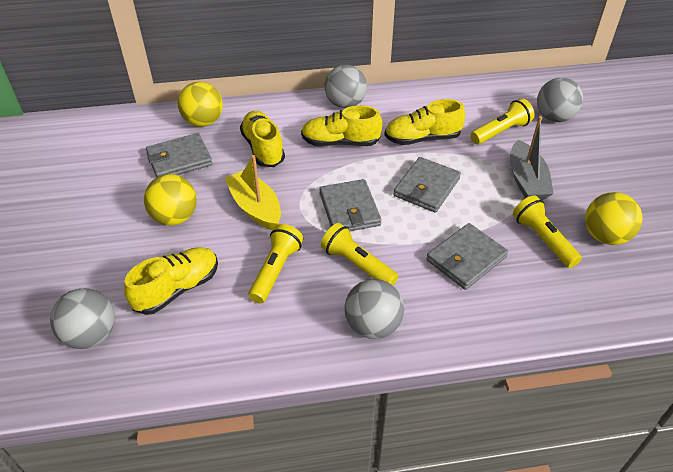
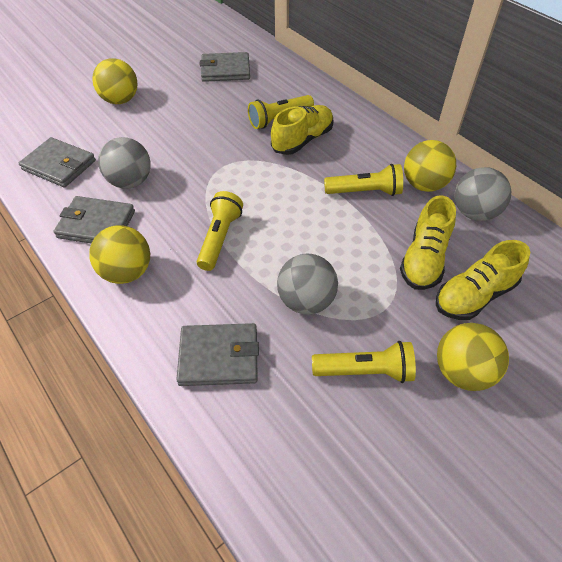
grey ball: [50,288,115,349] [325,64,367,108] [345,279,404,339] [537,78,583,122] = 4 -> [98,137,151,189] [277,254,338,315] [455,167,511,221] = 3
grey boat: [510,116,554,200] = 1 -> none = 0
yellow ball: [144,174,197,225] [178,82,223,127] [585,192,643,245] = 3 -> [89,225,150,284] [92,58,137,104] [404,140,456,192] [437,323,509,391] = 4
yellow boat: [224,155,281,230] = 1 -> none = 0
yellow shoe: [124,247,218,315] [240,111,285,167] [301,105,383,146] [384,99,465,145] = 4 -> [271,105,334,155] [400,195,456,290] [436,240,530,320] = 3

